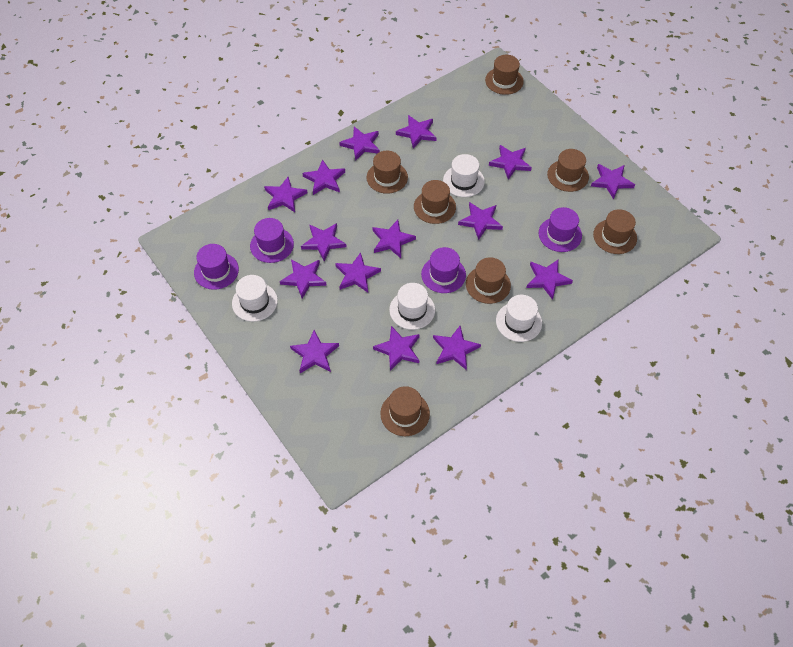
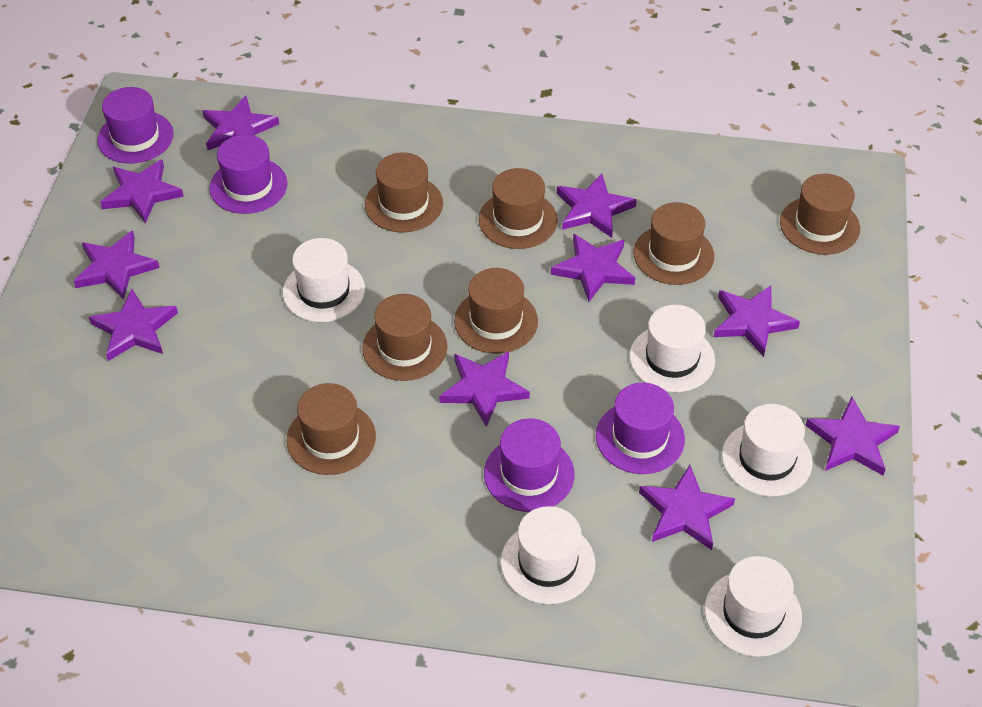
purple star: [264,177,307,212] [280,259,327,299] [290,330,339,373] [301,223,347,261] [302,159,345,195] [335,252,381,293] [339,127,380,161] [372,220,416,258] [373,326,420,371] [396,115,437,149] [433,326,481,370] [458,202,503,240] [489,145,532,180] [526,259,573,300] [591,164,635,199] = 15 -> [74,230,160,300] [89,289,178,361] [100,160,184,224] [202,96,279,150] [439,351,530,427] [551,234,635,302] [556,173,637,238] [639,465,735,550] [714,285,800,357] [805,397,900,475] = 10
white hat: [232,275,278,322] [389,283,435,330] [443,154,485,197] [496,295,542,342] = 4 -> [283,238,365,322] [501,506,595,604] [630,305,715,392] [705,556,802,657] [722,404,813,496] = 5

